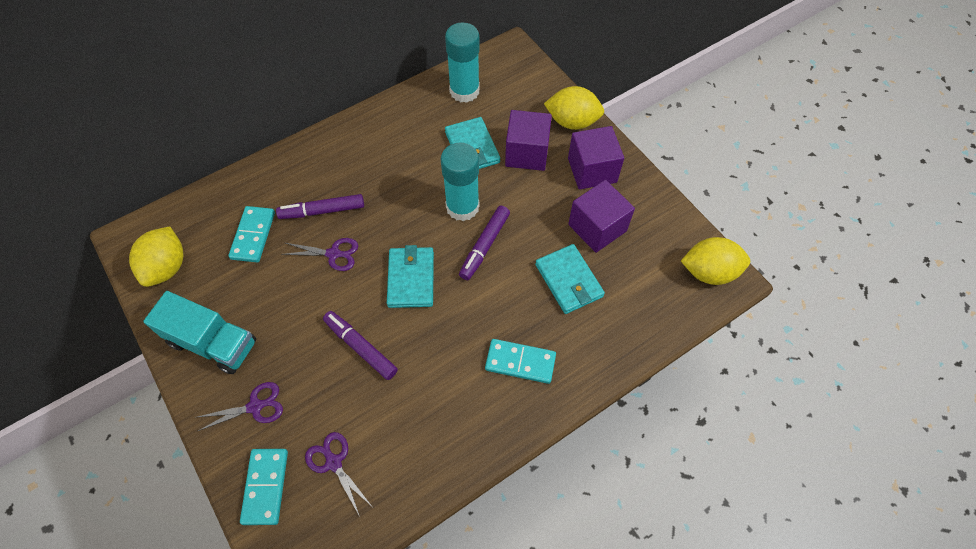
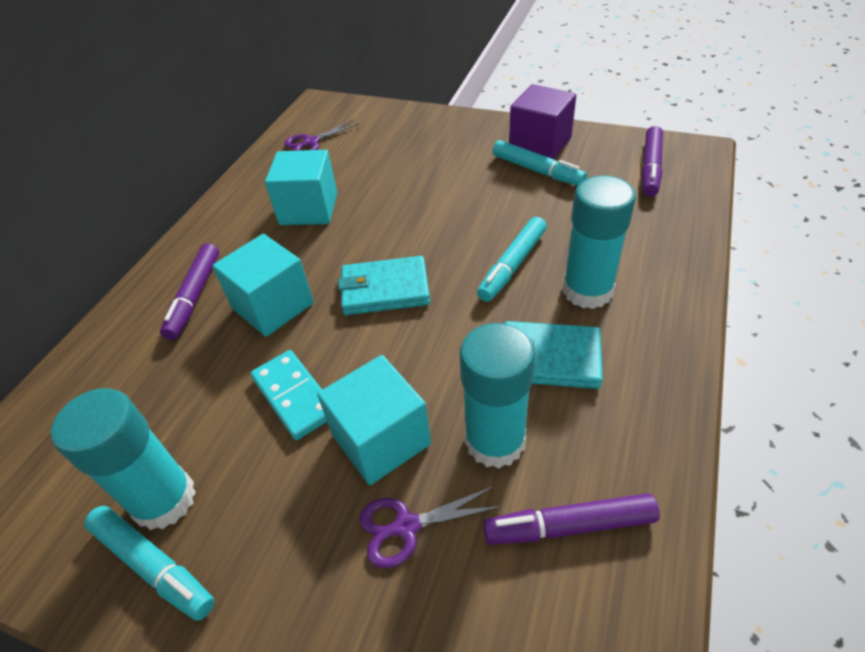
purple cube: [505,110,552,171] [568,126,624,190] [568,180,635,253] = 3 -> [509,84,576,159] = 1
purple scissors: [198,382,283,431] [282,238,358,271] [305,432,372,517] = 3 -> [284,119,360,151] [359,486,503,568] = 2
turquoise cube: none = 0 -> [212,234,314,337] [265,150,338,225] [317,355,431,485] = 3
turquoise domino: [228,206,275,262] [240,449,288,525] [485,339,556,384] = 3 -> [250,350,327,440] = 1
turquoise glue stick: [441,143,479,221] [445,23,480,103] = 2 -> [51,388,196,530] [460,323,535,468] [563,176,636,309] = 3
turquoise marker: none = 0 -> [84,506,215,621] [477,217,547,302] [492,140,587,186] = 3
turquoise truck: [143,291,256,374] = 1 -> none = 0
turquoise wallet: [387,245,434,308] [445,117,500,169] [535,244,605,314] = 3 -> [338,256,430,315] [504,321,603,389] = 2
yellow lemon: [129,226,183,287] [544,86,604,130] [681,237,750,285] = 3 -> none = 0

